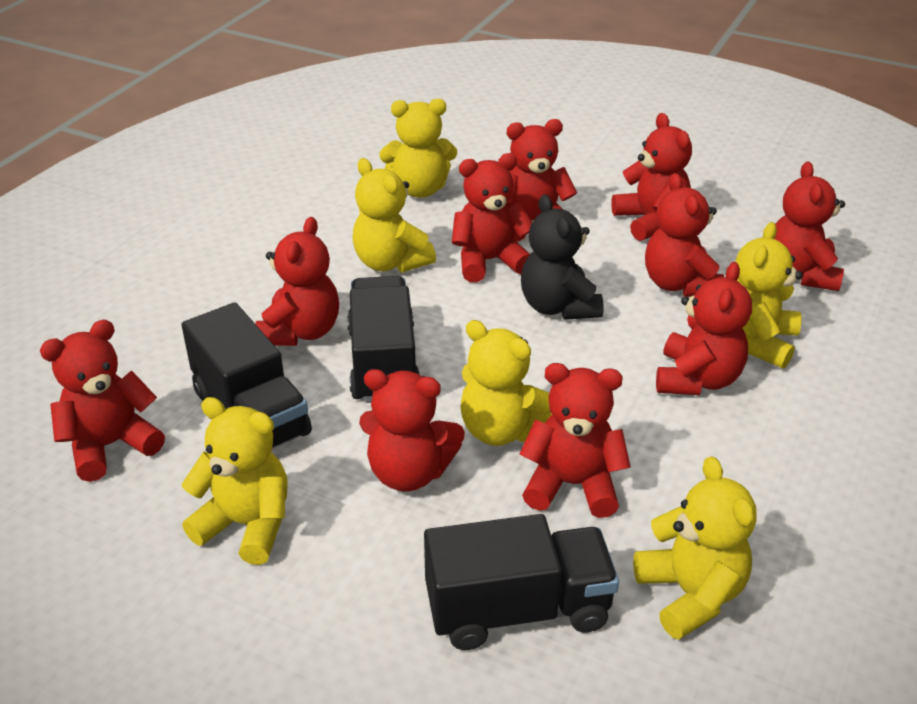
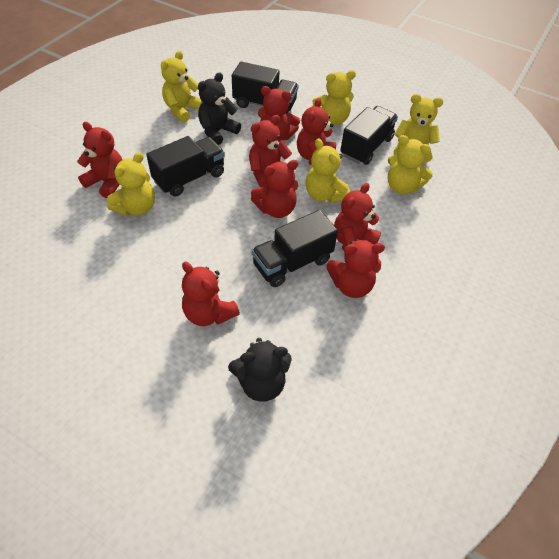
black teddy bear: [521,195,604,320] = 1 -> [198,72,241,145] [228,338,292,402] = 2
black truck: [182,303,312,449] [347,276,420,403] [424,514,619,650] = 3 -> [146,136,225,197] [232,62,299,114] [252,210,338,287] [340,106,398,165] = 4
red teddy bear: [40,320,165,482] [255,217,339,346] [359,369,465,492] [452,153,532,282] [507,119,577,241] [519,363,631,518] [611,113,692,241] [645,173,724,297] [656,262,752,395] [774,161,845,291] = 10 -> [77,122,122,198] [182,262,240,326] [249,115,292,187] [251,160,298,218] [258,86,300,141] [297,98,336,165] [327,239,385,298] [334,183,381,250] = 8

